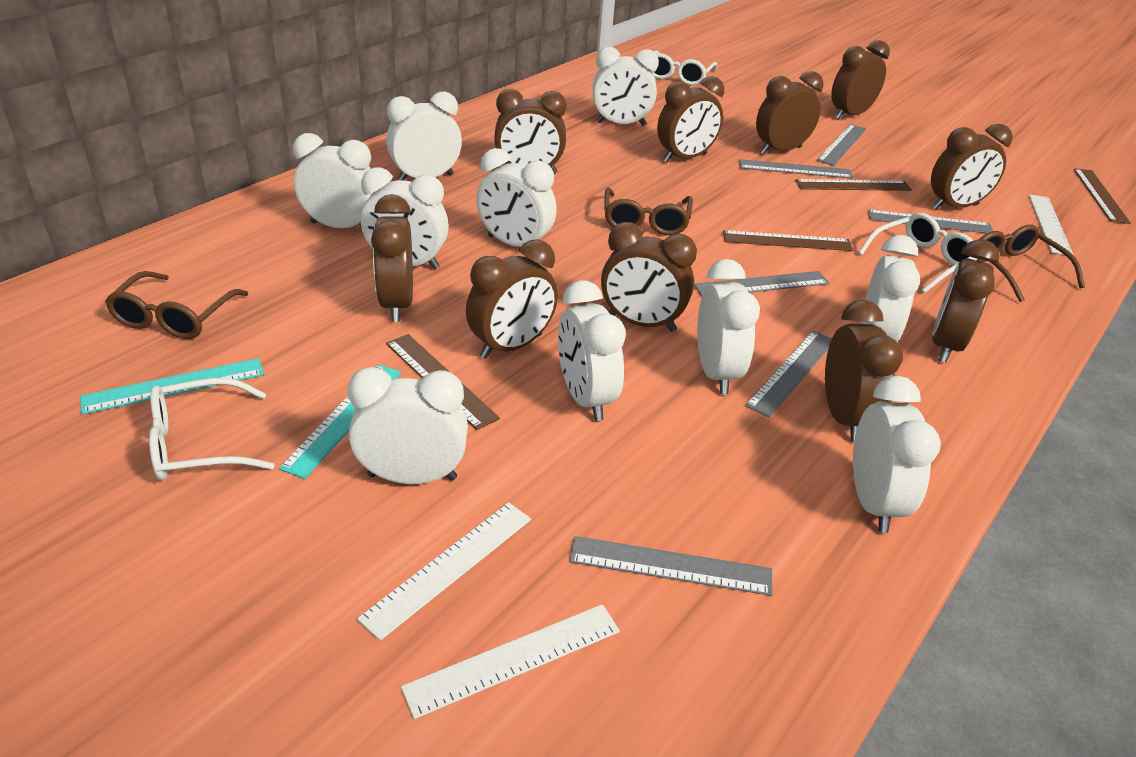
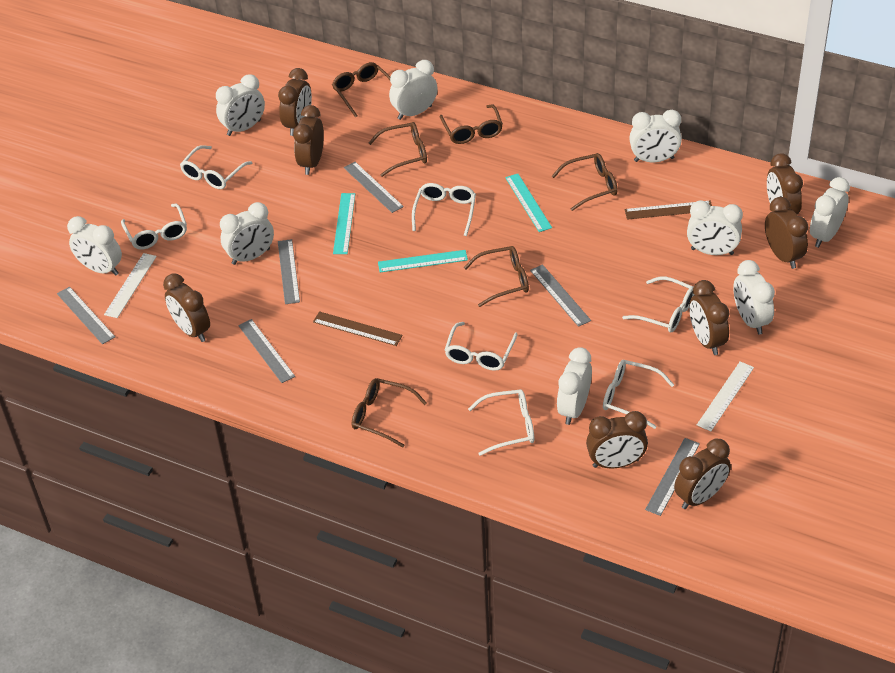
brown clock: [371,194,413,322] [466,239,558,359] [494,89,567,174] [601,222,697,332] [657,76,724,162] [756,71,823,154] [825,300,903,441] [831,40,890,120] [931,124,1013,210] [932,239,1000,362] = 10 -> [163,273,210,342] [278,68,312,136] [293,105,324,175] [586,411,648,468] [674,439,731,509] [689,280,730,355] [765,197,808,269] [767,153,803,215] = 8
brown glasses: [105,271,248,339] [604,188,693,235] [976,225,1085,302] = 3 -> [332,62,390,117] [352,378,427,447] [368,122,427,177] [440,104,503,144] [464,246,529,307] [552,153,618,211] = 6
brown ruler: [386,334,500,430] [723,230,853,251] [795,179,912,191] [1074,168,1131,224] = 4 -> [313,311,403,346] [625,201,712,220] = 2
turquoise ruler: [80,358,264,415] [279,364,401,479] = 2 -> [333,193,355,254] [378,250,468,272] [505,174,552,232] = 3
white clock: [293,133,372,228] [348,367,468,484] [361,168,449,270] [386,92,462,181] [476,148,557,247] [558,280,626,421] [593,47,659,126] [697,259,760,394] [853,376,941,533] [861,235,920,342] = 10 -> [67,216,122,276] [216,74,265,136] [220,202,274,265] [389,60,438,120] [557,347,592,425] [629,110,682,162] [687,200,743,255] [733,260,775,335] [810,177,850,248] = 9
white glasses: [149,378,275,480] [651,50,717,85] [858,213,977,293] = 3 -> [121,203,187,249] [180,145,252,189] [412,183,476,236] [445,322,518,371] [468,389,534,456] [603,360,674,429] [622,276,695,332] = 7
white ruler: [357,502,531,641] [401,604,620,719] [1029,194,1073,255] = 3 -> [104,253,157,318] [697,361,754,431] = 2

